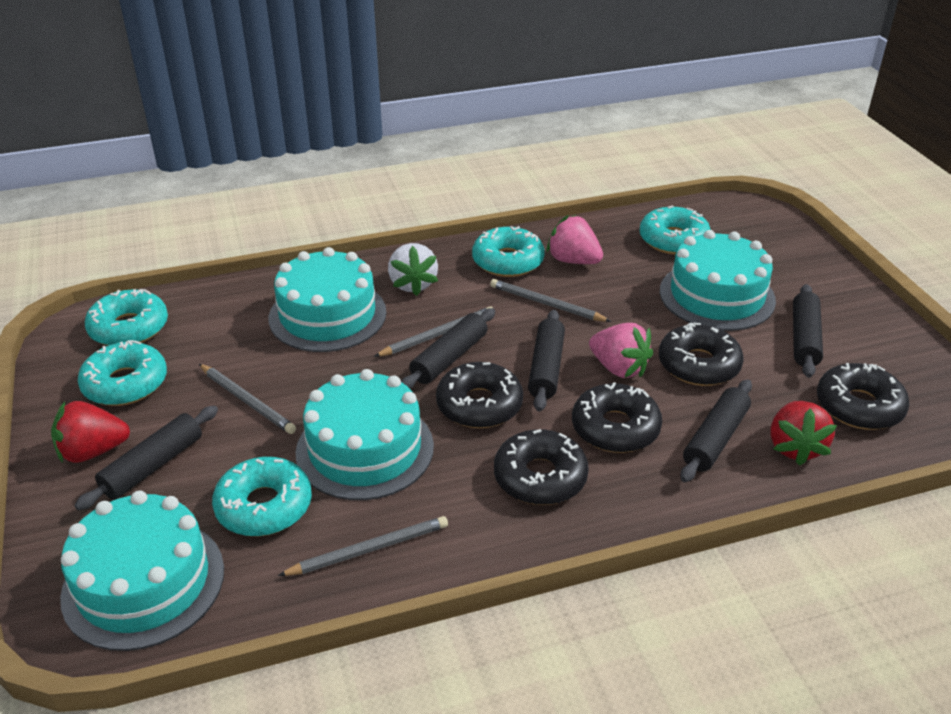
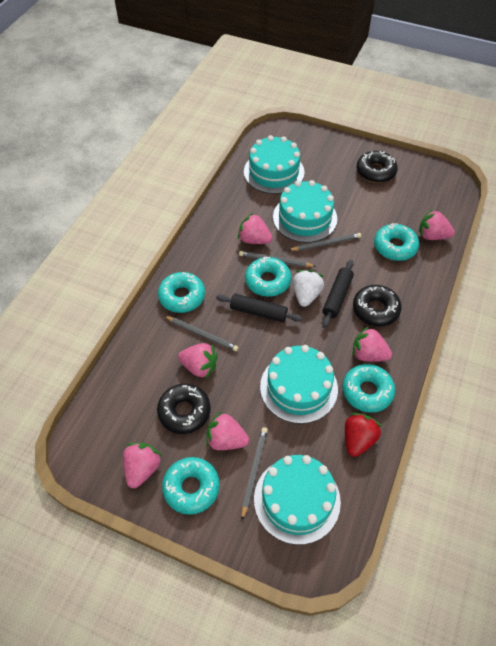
black donut: [436,362,523,428] [494,429,589,505] [572,382,662,453] [659,322,744,386] [817,363,909,430] = 5 -> [157,384,211,434] [353,285,401,326] [357,151,398,183] = 3
black rolling pin: [74,405,218,511] [401,308,495,389] [528,310,565,411] [680,379,752,482] [793,284,823,378] = 5 -> [216,294,302,322] [322,260,354,327] = 2
pink strawberry: [547,215,603,264] [589,323,653,378] = 2 -> [123,443,162,488] [178,343,218,378] [206,411,249,450] [238,213,273,244] [353,326,392,362] [419,210,455,240] = 6
red strawberry: [51,401,130,463] [771,401,837,466] = 2 -> [345,413,382,457] = 1

